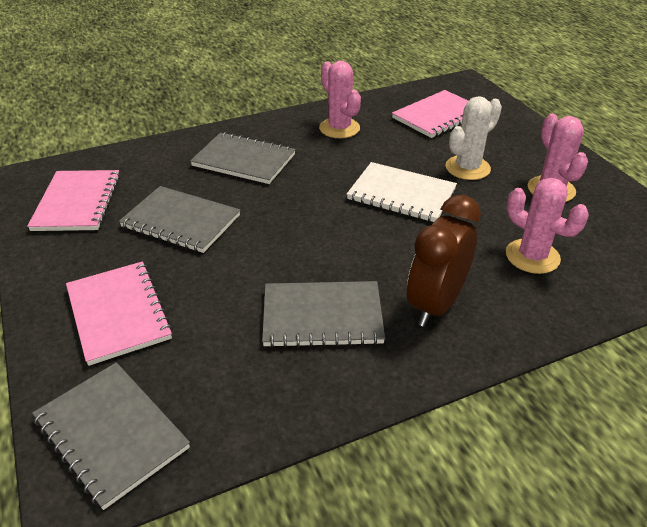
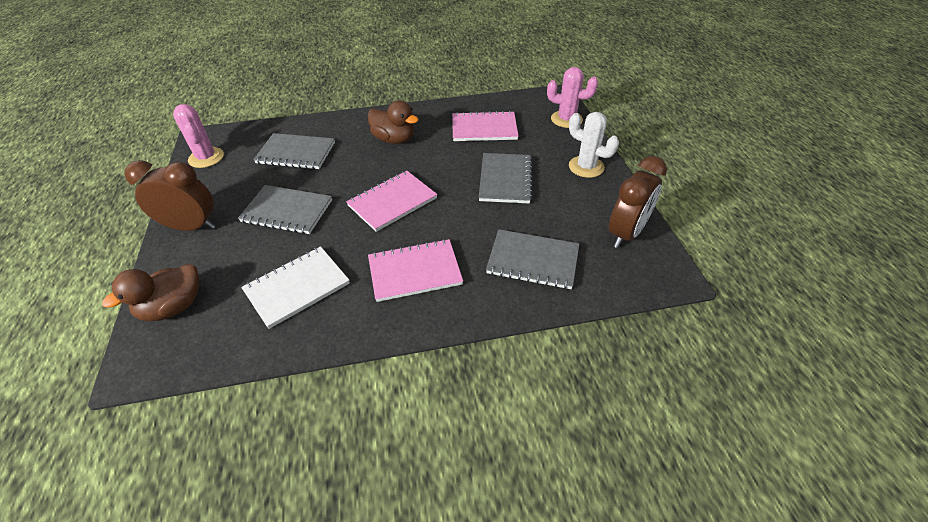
brown clock: [407,195,481,327] = 1 -> [124,160,216,231] [609,156,667,248] = 2
brown duck: none = 0 -> [102,264,199,321] [368,100,419,144] = 2
pink cactus: [319,61,361,138] [506,178,589,274] [528,114,588,202] = 3 -> [173,104,224,168] [547,67,598,128] = 2

